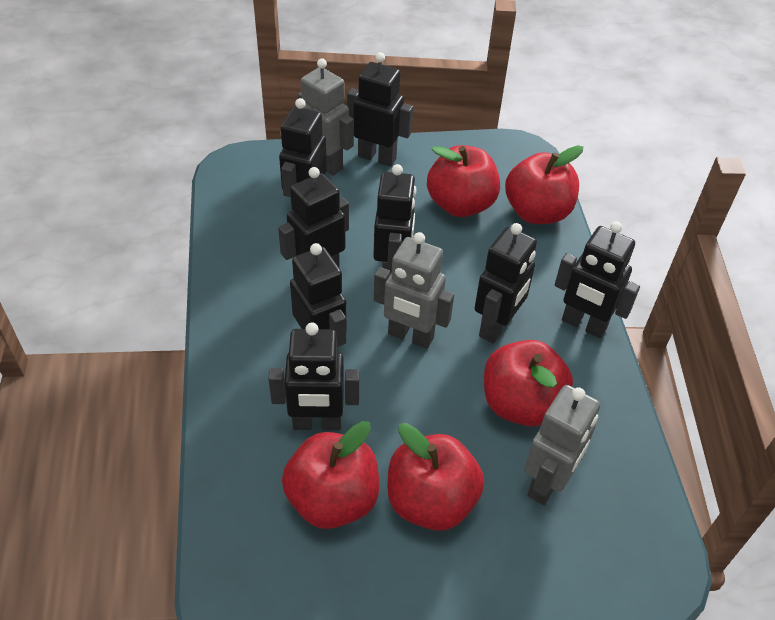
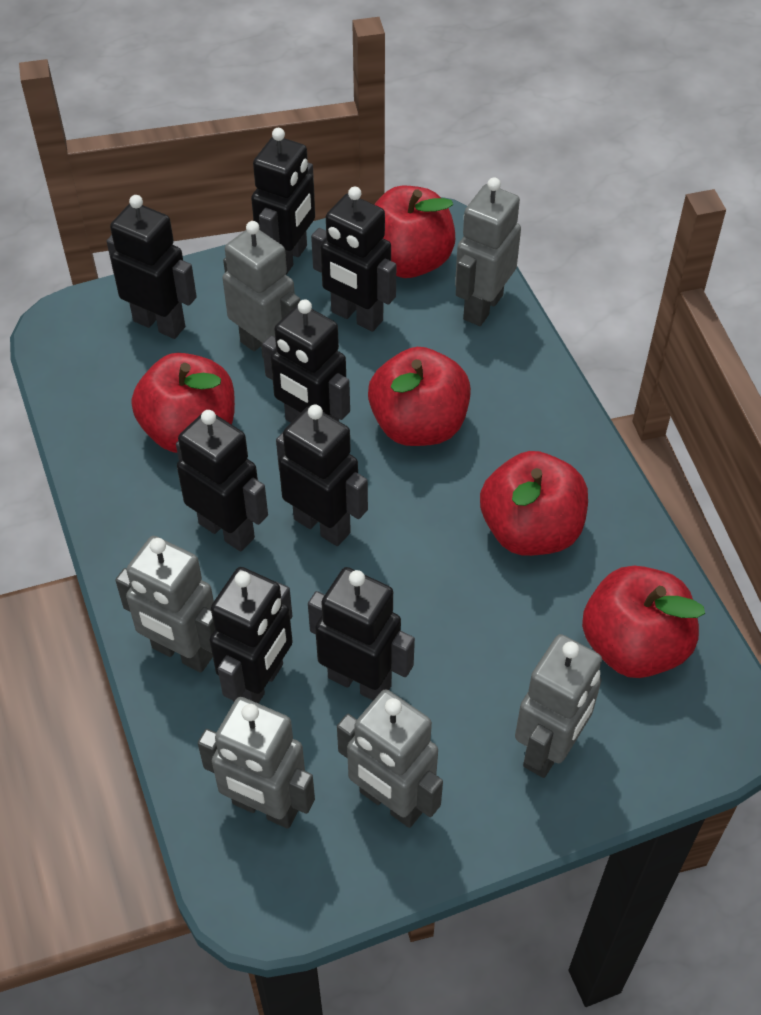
grey robot: [298,58,354,176] [374,232,454,349] [524,385,600,505] = 3 -> [115,536,215,673] [198,697,315,829] [222,221,300,359] [337,689,443,828] [455,177,521,326] [515,634,602,778] = 6

